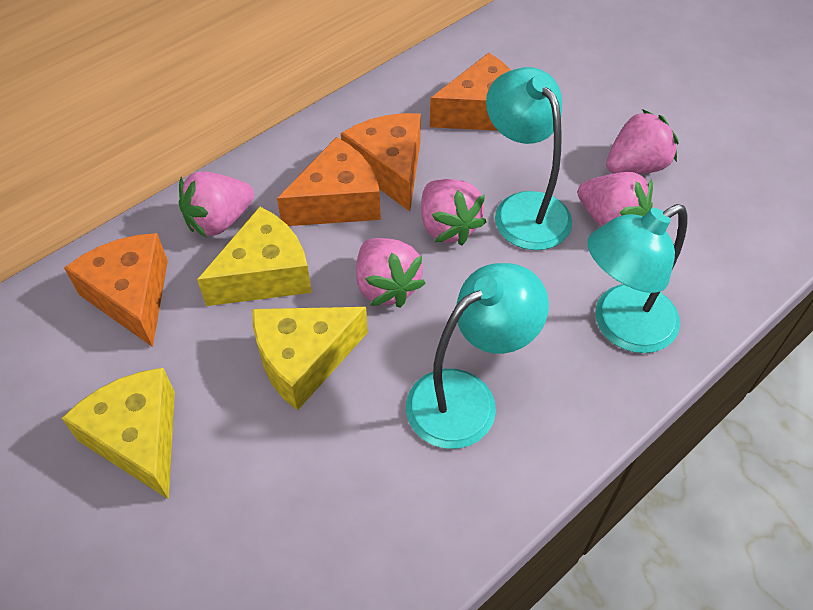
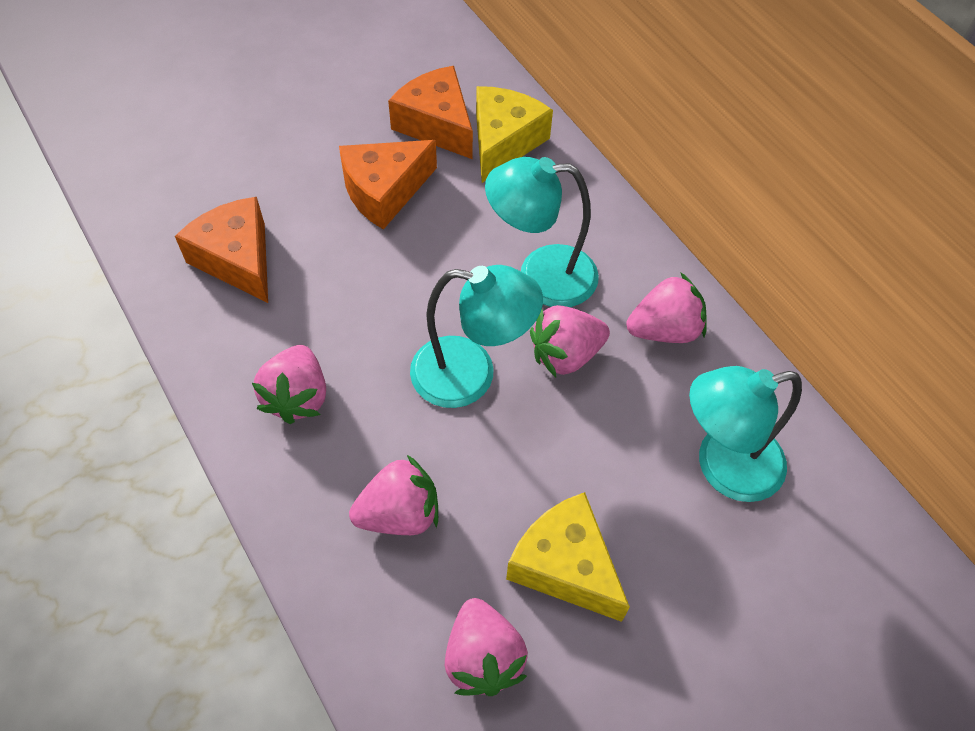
orange cheese: [64,233,168,347] [277,137,381,226] [341,113,421,211] [430,53,511,131] = 4 -> [175,197,268,303] [339,140,437,230] [388,66,473,159] = 3
yellow cheese: [62,368,175,499] [197,207,312,306] [253,307,368,411] = 3 -> [476,86,553,183] [506,492,630,622] = 2

